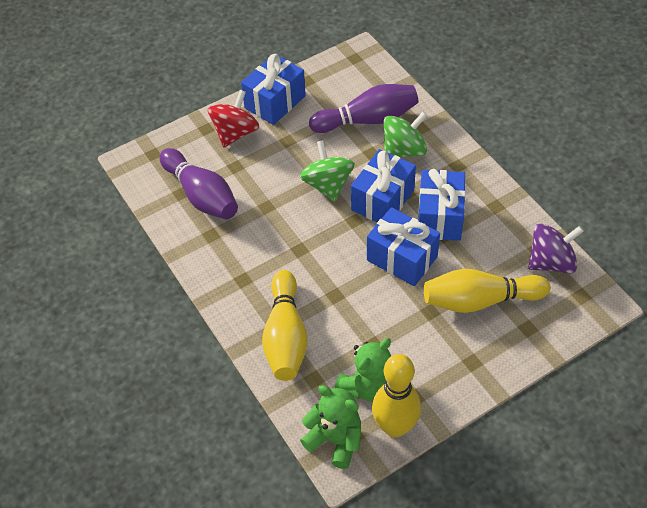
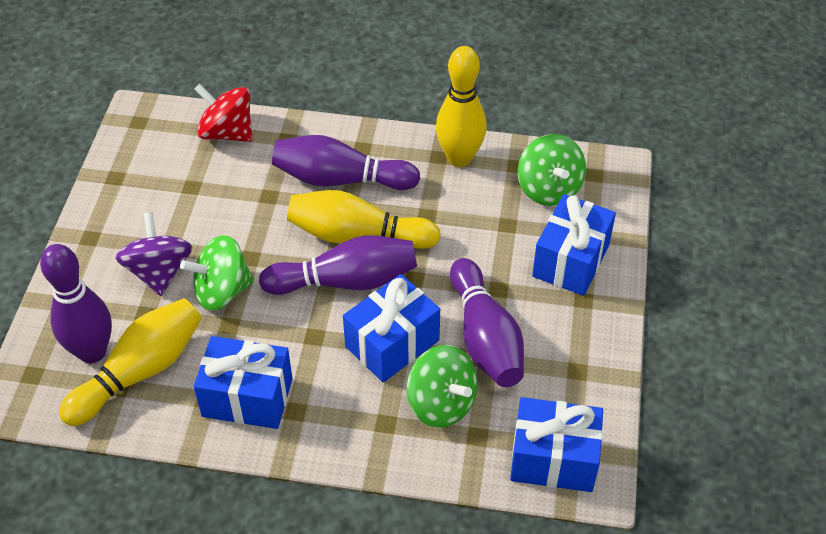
green spinning top: [300,140,355,202] [383,112,427,157] = 2 -> [180,235,254,311] [407,345,478,428] [518,134,586,206] = 3
green teddy bear: [300,385,361,469] [335,338,391,402] = 2 -> none = 0
purple bowling pin: [160,148,238,219] [309,84,419,133] = 2 -> [40,244,112,363] [259,235,417,295] [272,135,420,190] [450,258,524,387] = 4

